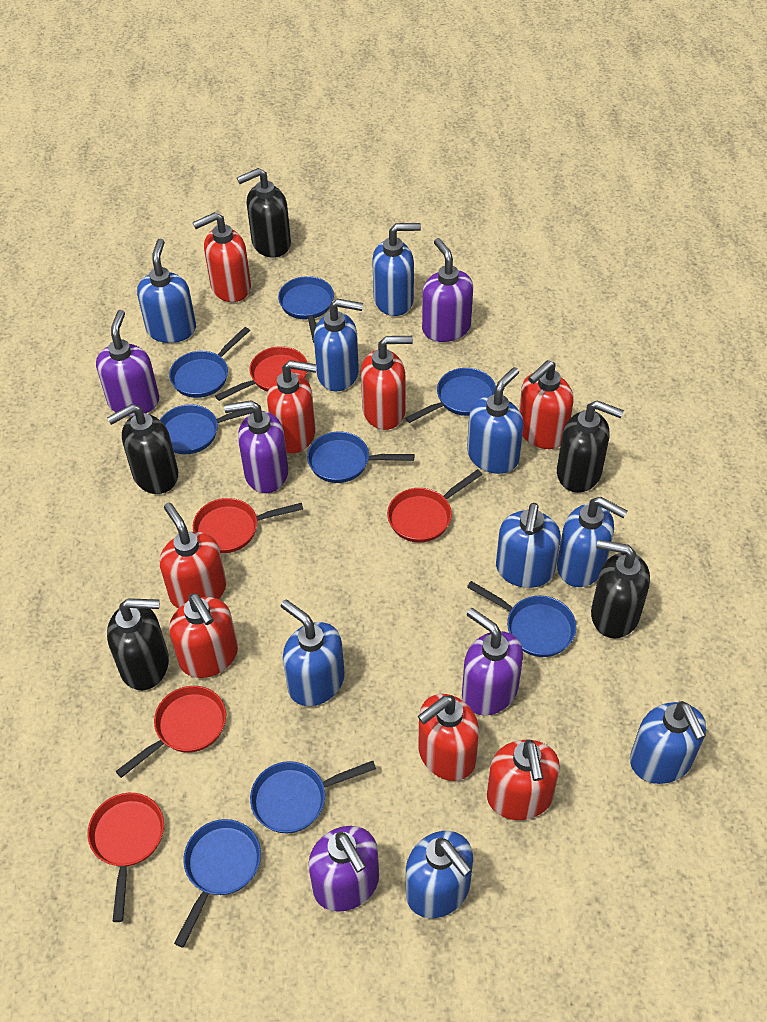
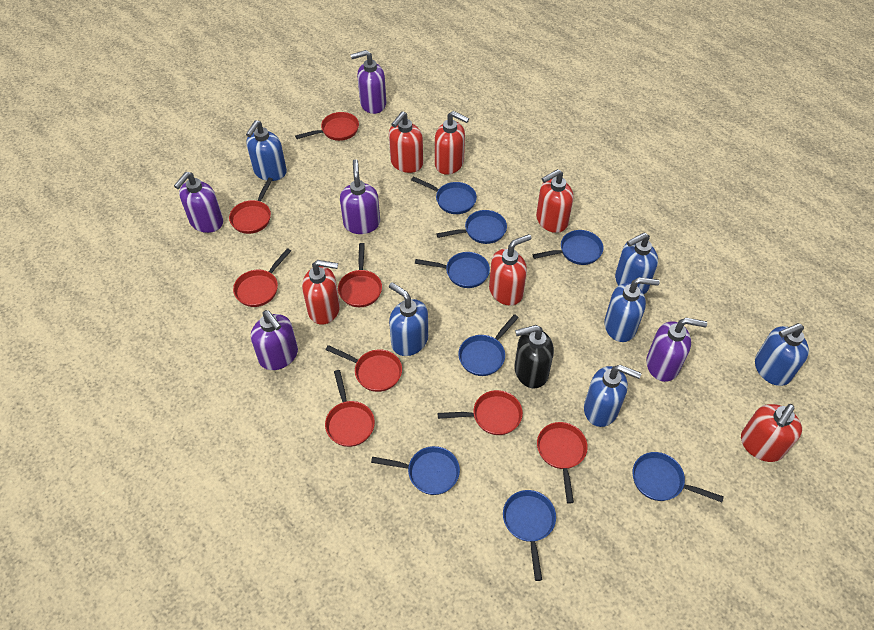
black soap dispenser: [107,404,178,494] [107,598,169,690] [237,168,291,258] [557,400,624,493] [591,540,650,638] = 5 -> [515,325,554,388] = 1
blue soap dispenser: [137,238,196,343] [281,599,345,706] [314,299,363,391] [372,223,421,316] [406,831,473,918] [467,367,524,474] [496,503,561,588] [557,497,628,587] [630,701,706,784] = 9 -> [246,120,287,181] [389,282,428,356] [584,365,641,427] [604,277,660,342] [615,233,658,294] [755,323,809,386] = 6
red pan: [88,793,164,922] [116,686,226,778] [193,498,303,553] [215,346,307,401] [387,469,483,543] = 5 -> [229,178,273,234] [233,248,291,307] [295,112,359,141] [325,345,402,392] [325,370,375,447] [338,243,382,307] [438,390,523,435] [537,422,588,504] = 8
red soap dispenser: [160,502,226,608] [169,593,238,678] [193,212,251,302] [267,360,317,453] [361,336,413,430] [418,694,479,781] [487,739,560,820] [519,360,574,449] = 8 -> [302,260,340,325] [389,111,423,173] [435,111,469,174] [489,234,531,306] [536,169,573,233] [741,404,802,462] = 6

